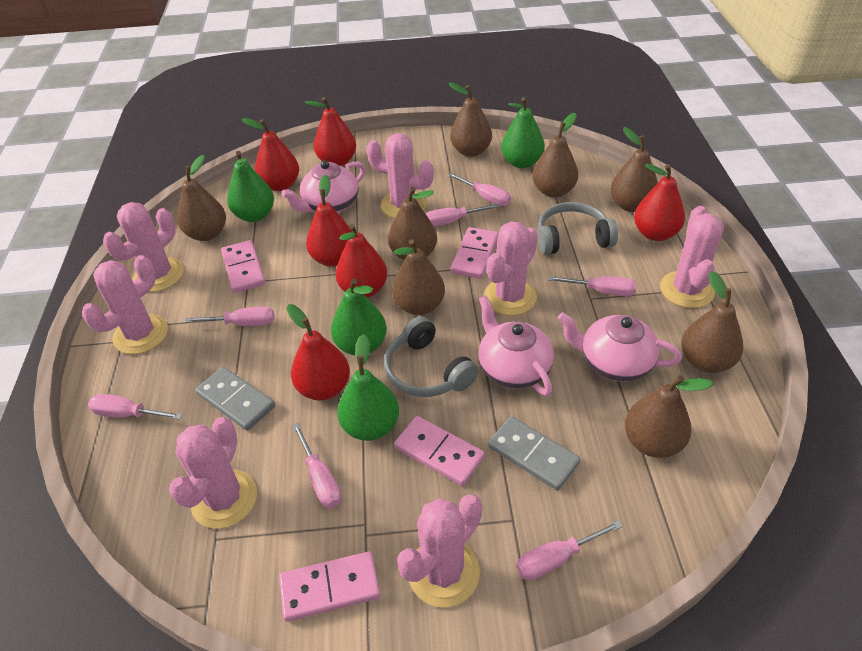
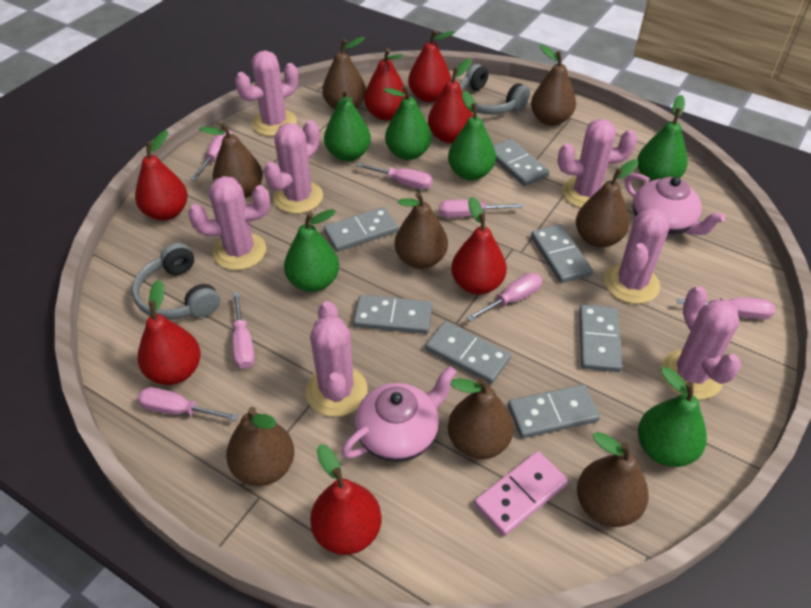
green pear: [227,151,274,222] [331,278,387,355] [337,334,399,441] [501,97,545,168] = 4 -> [284,209,339,292] [324,88,371,161] [384,85,432,160] [448,91,496,180] [637,95,688,182] [638,367,707,467] = 6
grey domino: [195,367,275,431] [488,416,580,490] = 2 -> [324,207,398,252] [353,295,432,334] [426,321,511,384] [494,139,549,186] [508,384,600,438] [531,224,593,283] [579,305,622,372] = 7
pink domino: [221,240,265,293] [279,551,380,622] [394,416,485,486] [451,227,498,279] = 4 -> [474,451,568,536] = 1
pink teapot: [281,160,366,213] [478,295,554,396] [557,312,682,382] = 3 -> [341,366,457,462] [625,173,726,235] = 2
red pear: [242,118,299,191] [287,304,350,400] [305,97,356,166] [306,175,353,267] [336,224,387,298] [634,164,685,241] = 6 -> [135,130,188,221] [137,280,201,385] [310,444,382,555] [364,48,406,121] [408,30,455,102] [428,59,473,143] [451,197,507,295] = 7

